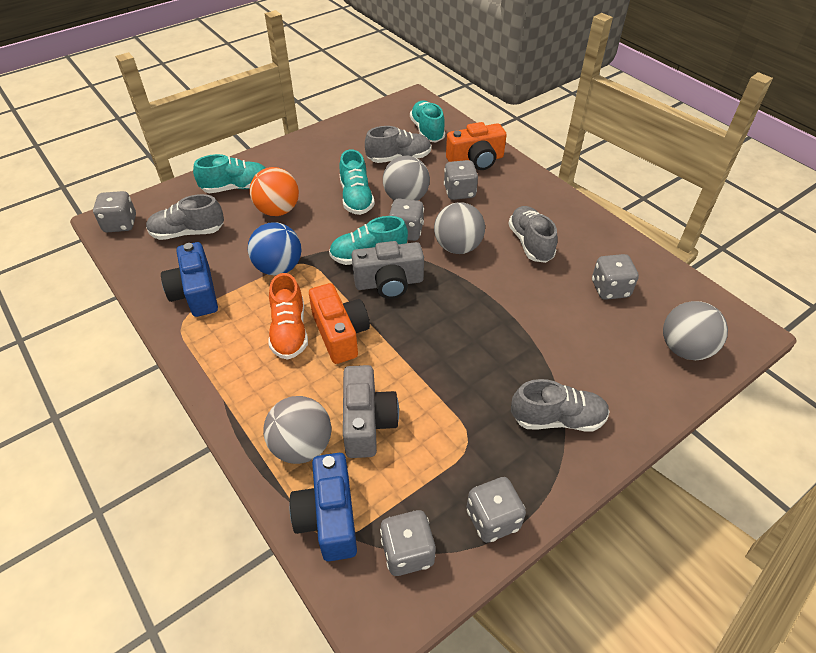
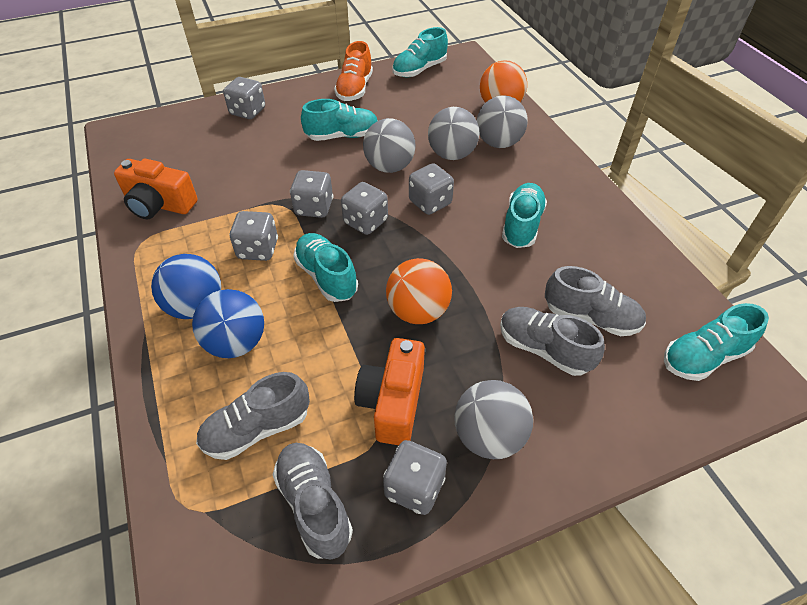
blue ball: [248,222,301,275] = 1 -> [151,254,221,319] [192,289,264,358] = 2
blue camera: [161,242,218,317] [289,453,357,561] = 2 -> none = 0
grey camera: [343,365,399,458] [352,241,424,299] = 2 -> none = 0
orange ball: [250,167,299,216] = 1 -> [386,258,452,324] [480,60,527,103] = 2
turquoise shoe: [193,154,265,193] [329,216,408,265] [339,149,375,215] [410,101,445,143] = 4 -> [293,233,358,302] [301,99,378,141] [392,27,448,77] [502,183,547,248] [664,303,769,381] = 5

